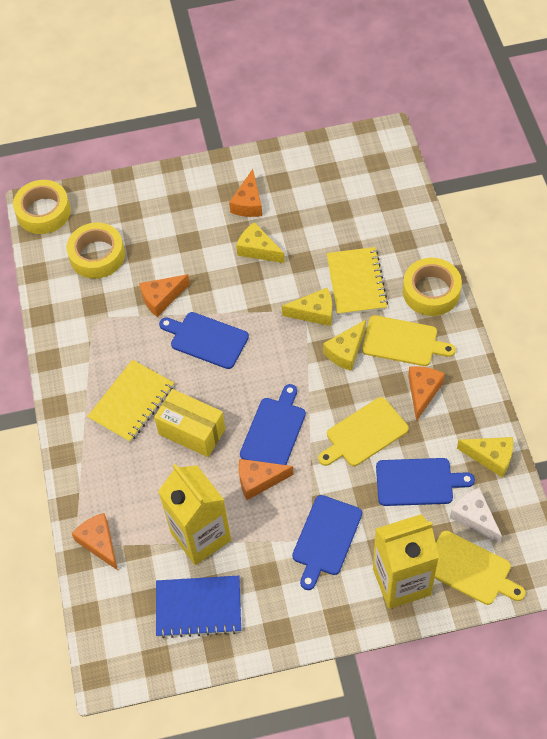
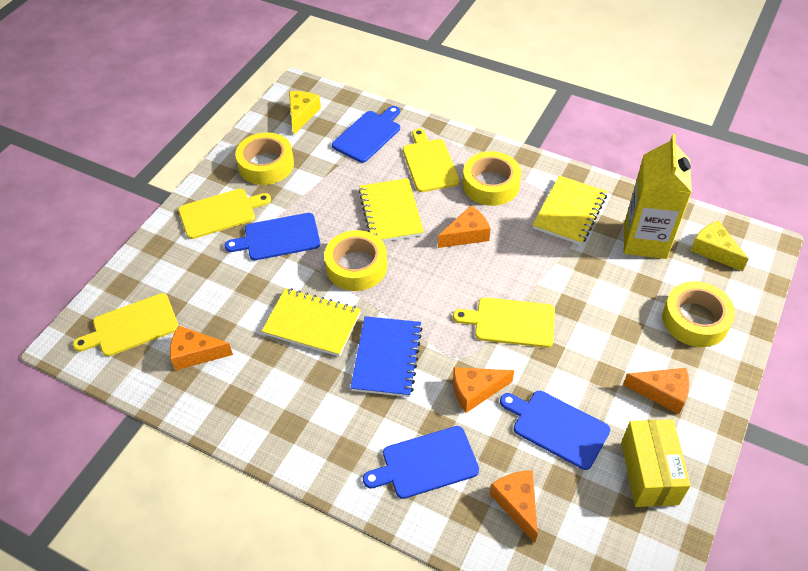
white cheese: [450,488,502,544] = 1 -> none = 0
yellow carton: [158,464,231,565] [373,514,439,609] = 2 -> [624,134,692,259] = 1
yellow cheese: [236,222,285,263] [282,288,332,326] [323,320,366,371] [457,437,513,478] = 4 -> [289,91,321,135] [690,220,749,271] = 2
yellow cutting board: [318,397,409,466] [362,315,456,366] [435,531,525,605] = 3 -> [73,293,179,356] [178,189,271,239] [403,128,460,192] [453,297,555,348] = 4
yellow notebook: [87,360,174,442] [327,247,388,315] = 2 -> [262,288,361,357] [358,178,424,242] [533,176,607,245] = 3
yellow tape: [13,180,71,234] [67,223,125,279] [403,258,462,316] = 3 -> [235,132,294,185] [324,230,387,291] [463,151,521,206] [662,281,735,347] = 4

